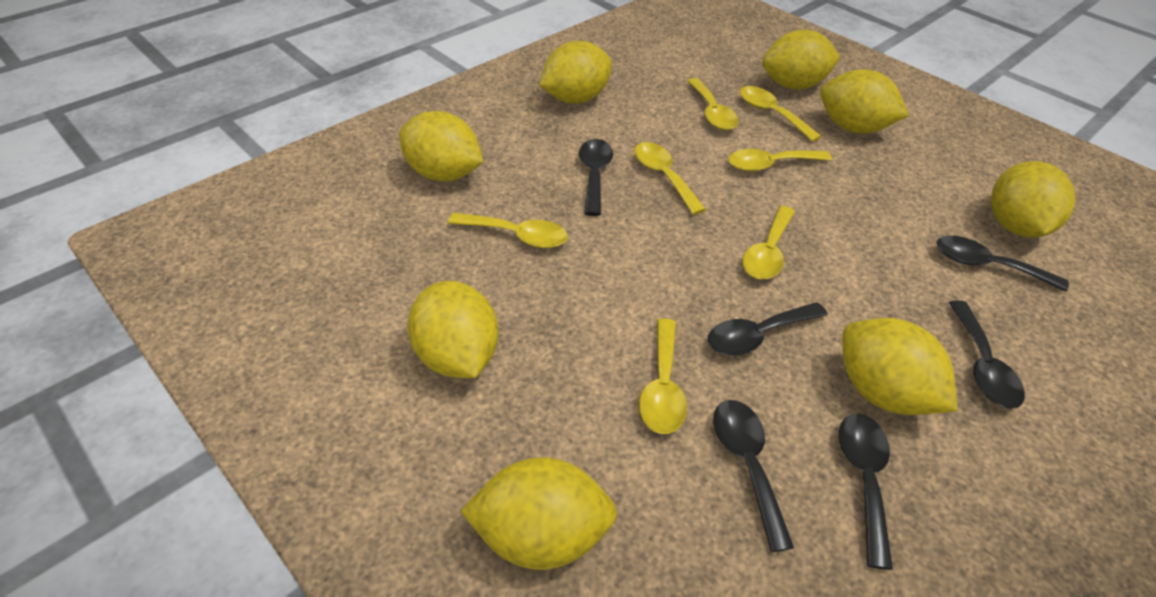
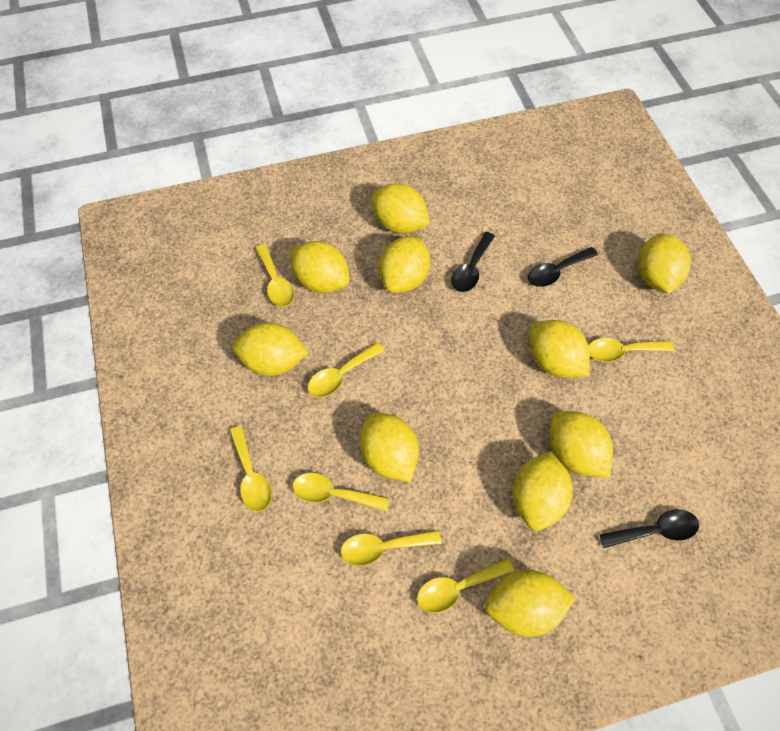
black spoon: [579,139,613,216] [708,302,828,356] [713,400,794,552] [839,414,893,570] [937,235,1069,292] [949,300,1025,409] = 6 -> [451,232,495,292] [528,247,598,287] [599,509,699,548] = 3
yellow lemon: [399,111,483,182] [408,281,498,378] [460,457,617,570] [539,41,612,104] [762,30,840,90] [820,69,909,133] [842,318,957,415] [991,161,1075,238] = 8 -> [232,323,309,376] [289,241,350,293] [360,413,419,482] [371,183,430,233] [379,237,430,293] [485,570,575,637] [512,451,573,531] [529,320,590,378] [549,411,613,478] [638,233,691,294] = 10

